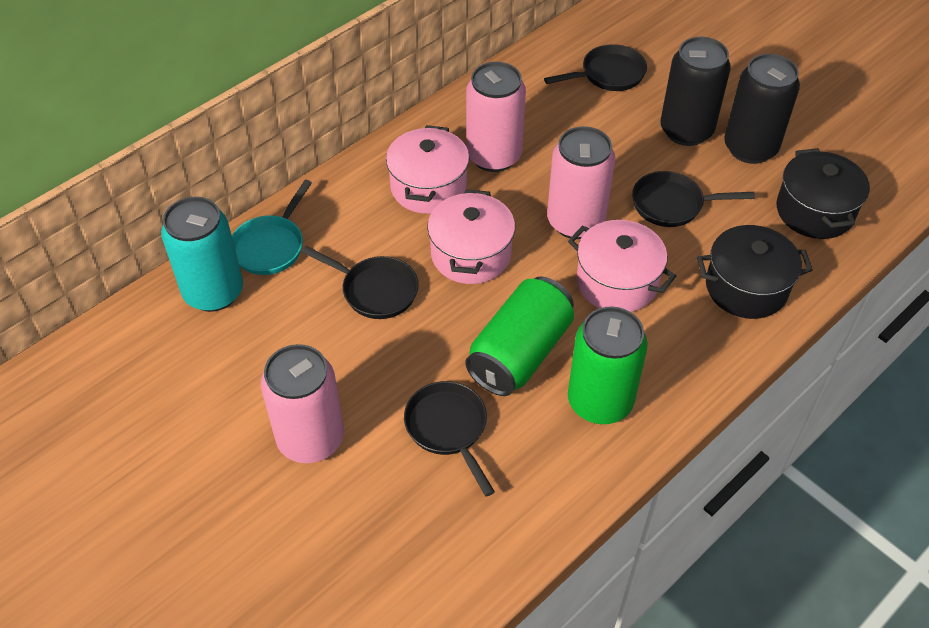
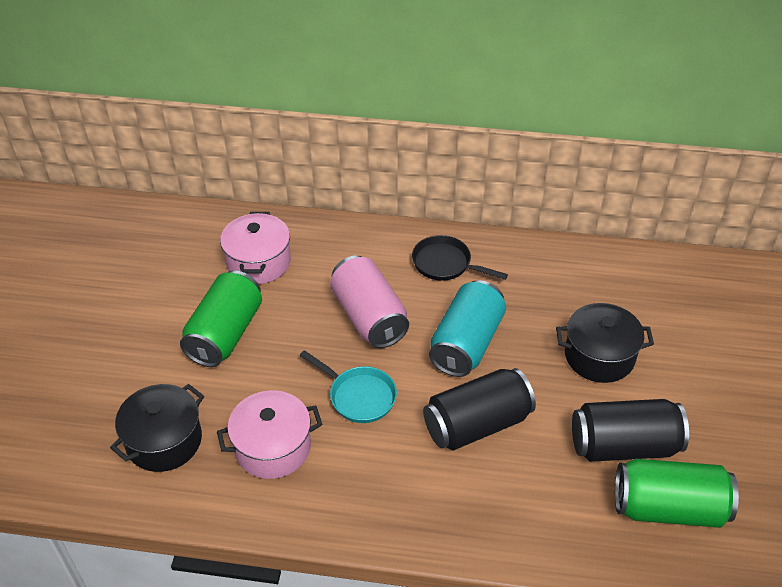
black pan: [302,246,419,319] [404,381,495,496] [544,44,647,91] [632,171,755,227] = 4 -> [412,235,508,281] = 1
pink can: [261,344,344,463] [466,62,526,172] [547,126,615,239] = 3 -> [330,255,409,348] = 1
pink pot: [386,125,469,214] [427,189,515,284] [568,220,676,312] = 3 -> [217,390,322,479] [220,212,291,284] = 2

